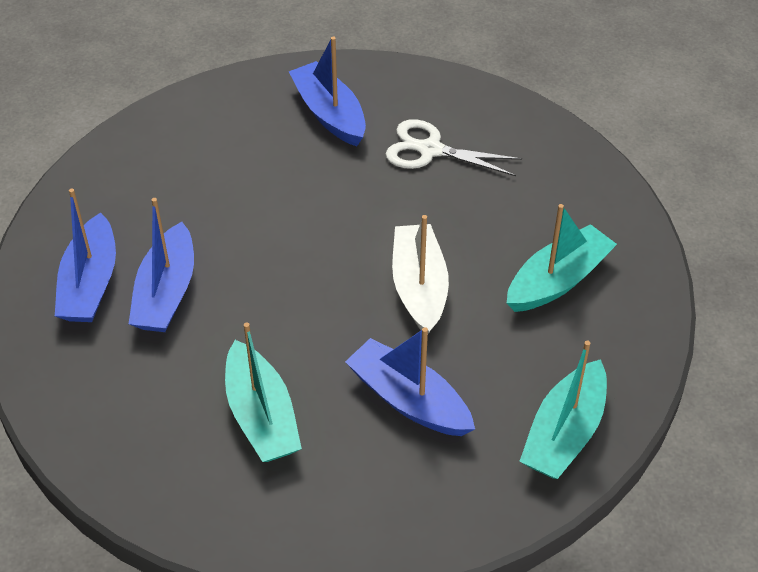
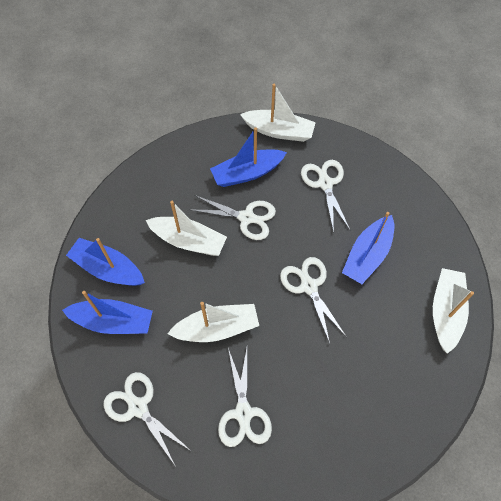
turquoise boat: [225,322,302,462] [507,204,617,312] [520,341,607,479] = 3 -> none = 0
white boat: [392,215,449,334] = 1 -> [146,201,227,256] [167,302,259,342] [240,84,316,142] [433,268,474,354] = 4
white scissors: [385,119,522,176] = 1 -> [104,372,191,465] [189,195,276,240] [218,348,272,447] [280,257,346,344] [301,160,350,233] = 5

